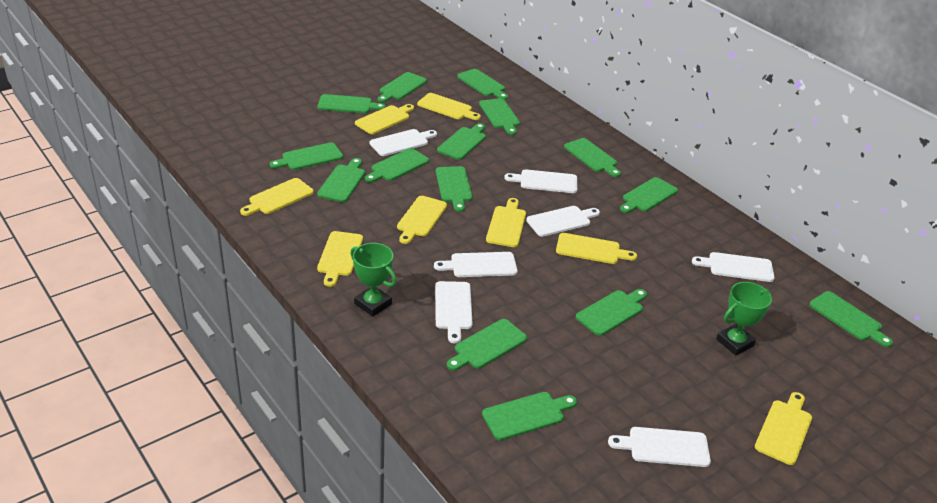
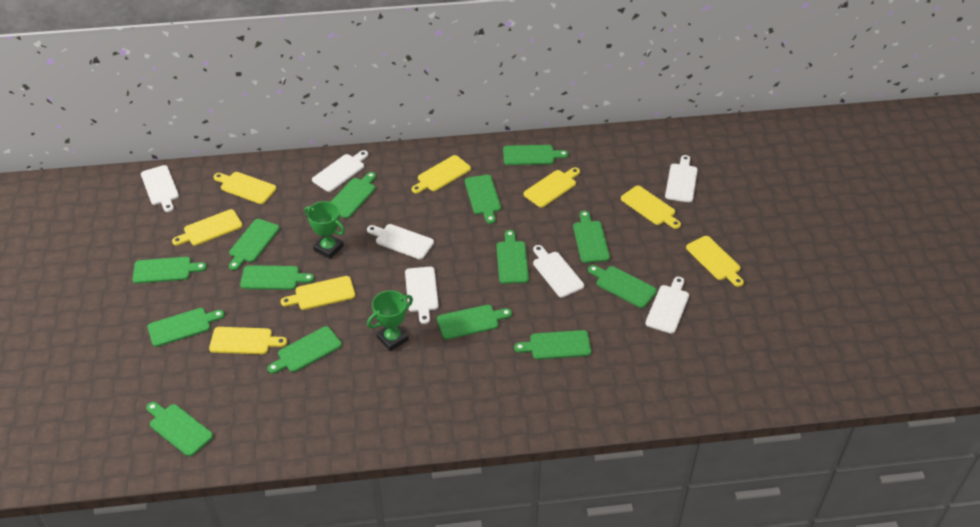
green cutting board: [270,143,343,170] [317,158,365,202] [318,94,385,113] [365,148,429,183] [378,72,427,102] [436,166,473,212] [437,123,486,160] [447,319,527,371] [457,69,508,100] [479,98,520,135] [482,392,577,440] [564,138,621,177] [576,289,647,336] [620,177,678,213] [809,291,893,347] = 15 -> [133,257,207,284] [146,402,213,457] [148,308,225,347] [229,219,280,271] [240,265,314,290] [267,326,342,374] [331,172,376,218] [437,305,512,340] [465,175,501,224] [496,230,529,284] [503,145,569,165] [514,330,591,360] [573,211,610,263] [588,265,657,308] = 14

